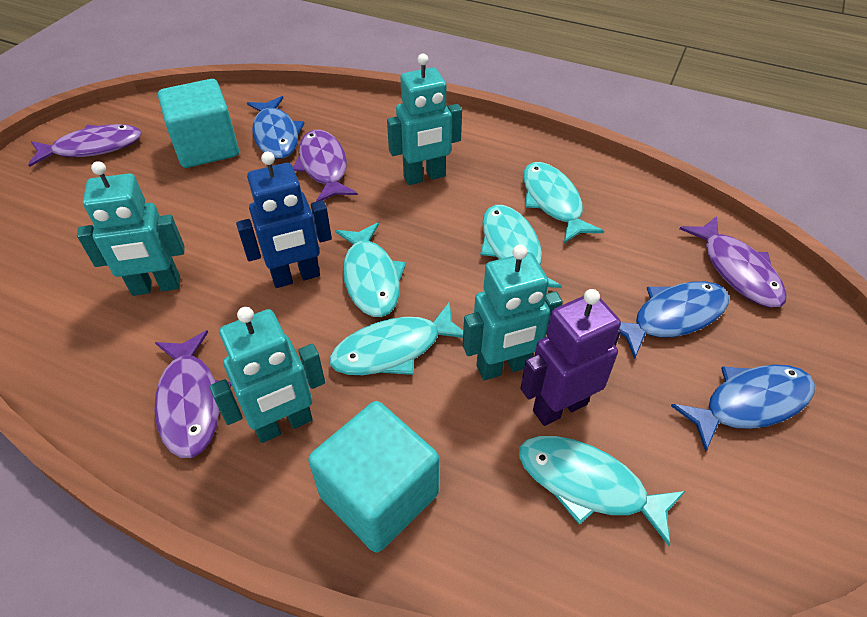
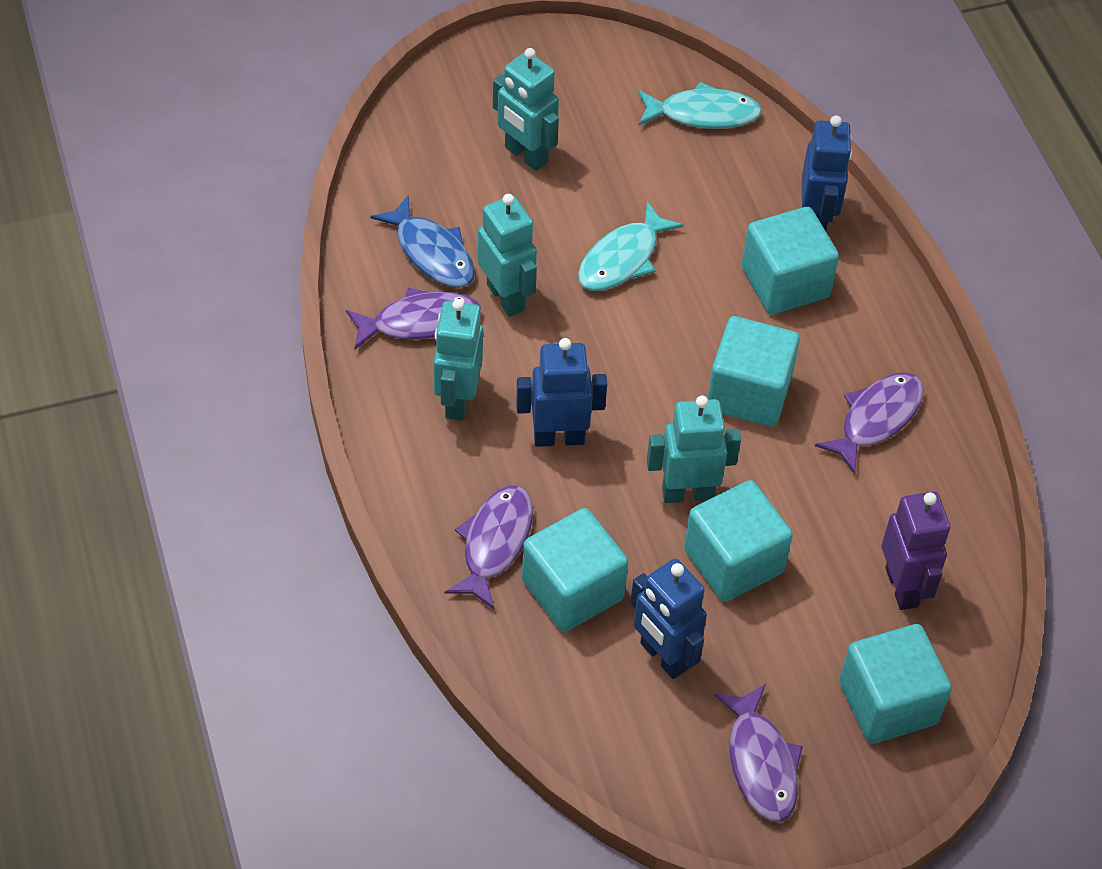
blue fish: [247,96,304,159] [619,281,729,359] [671,364,815,452] = 3 -> [371,195,475,288] = 1
blue robot: [236,152,332,288] = 1 -> [516,338,607,447] [630,558,707,679] [802,115,852,231] = 3
turquoise cube: [158,79,239,168] [308,401,439,553] = 2 -> [522,508,628,632] [684,480,793,602] [707,316,800,427] [742,207,839,314] [839,624,952,744] = 5
turquoise fish: [330,302,463,375] [335,223,406,317] [480,205,561,288] [519,436,685,546] [523,162,604,243] = 5 -> [578,201,684,291] [638,82,762,129] = 2

